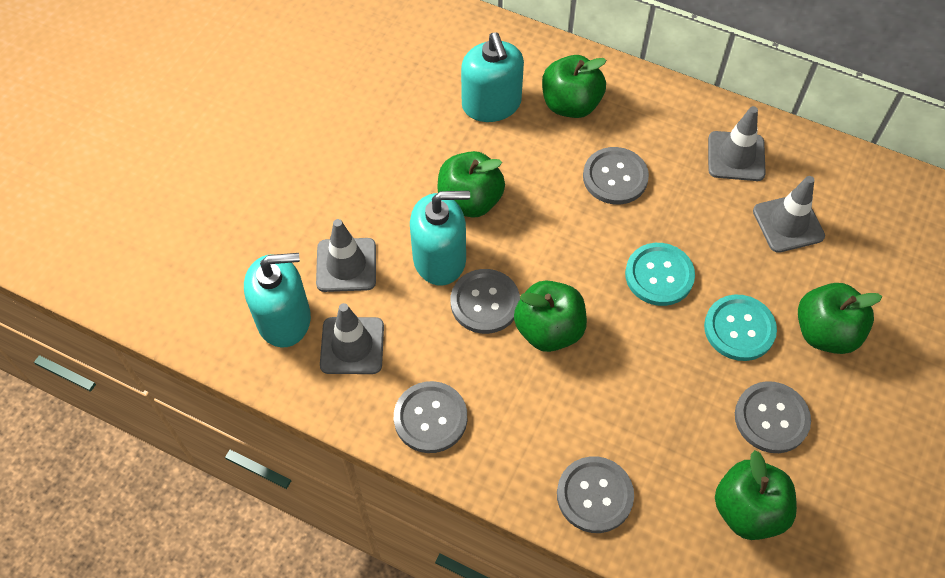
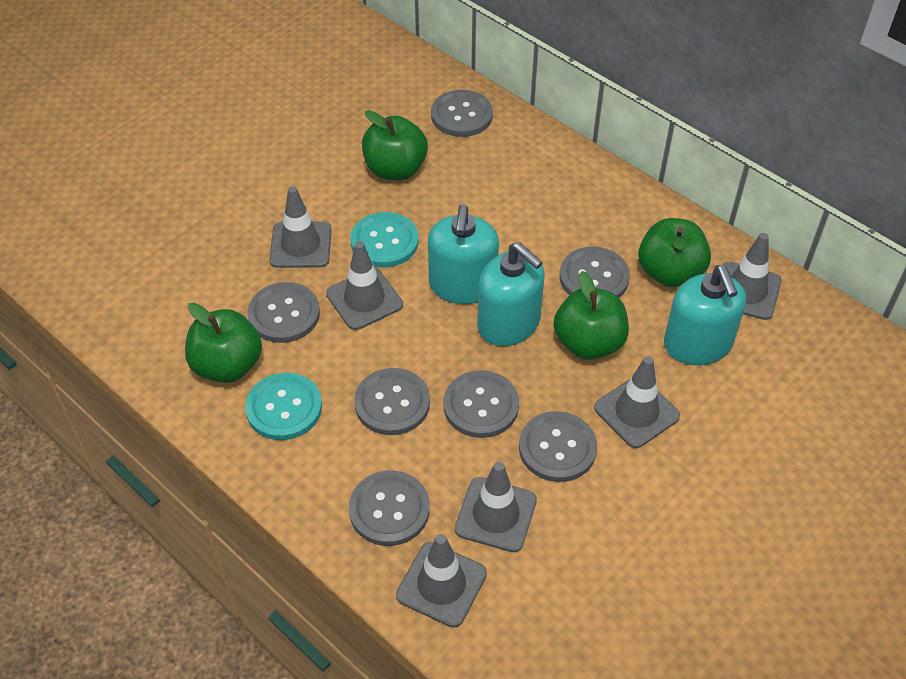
green apple: [437,151,505,218] [514,280,587,352] [542,55,606,118] [715,450,797,540] [798,283,882,354] = 5 -> [185,303,262,383] [362,110,428,180] [554,271,629,360] [638,218,711,287] = 4
grey button: [394,381,467,453] [451,269,520,334] [557,456,634,533] [583,147,649,205] [735,381,811,453] = 5 -> [248,282,320,343] [349,470,430,546] [354,368,430,435] [431,90,493,137] [443,370,519,438] [519,411,597,482] [559,246,630,298] = 7
grey traffic cone: [316,219,376,292] [320,303,384,374] [708,106,766,181] [753,176,825,253] = 4 -> [269,186,332,268] [326,241,403,330] [396,534,487,628] [455,462,537,552] [594,356,680,448] [723,233,781,320] = 6

